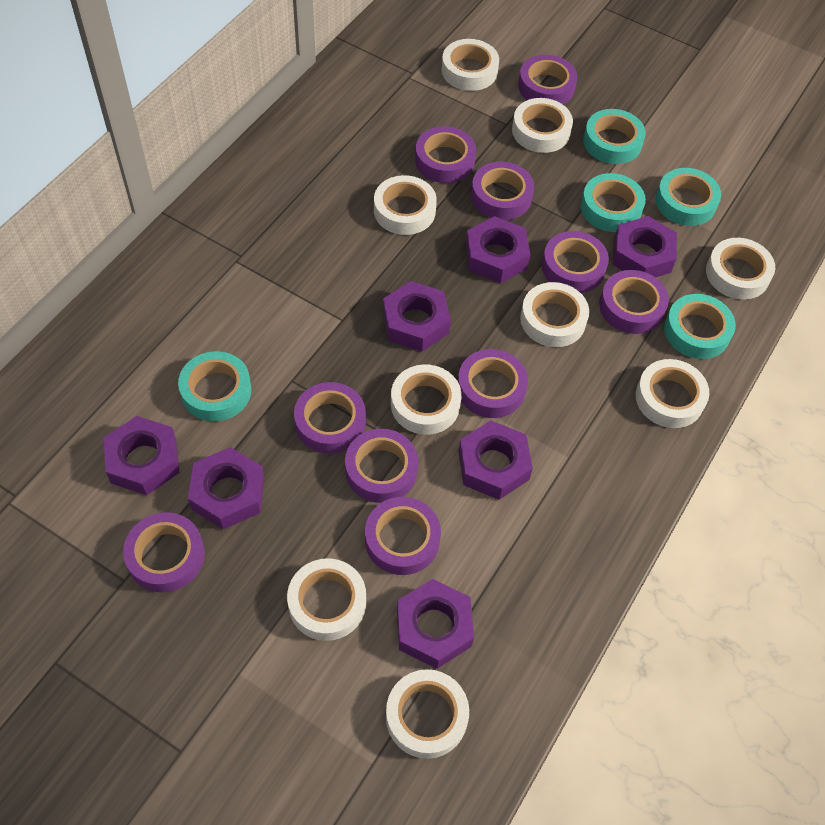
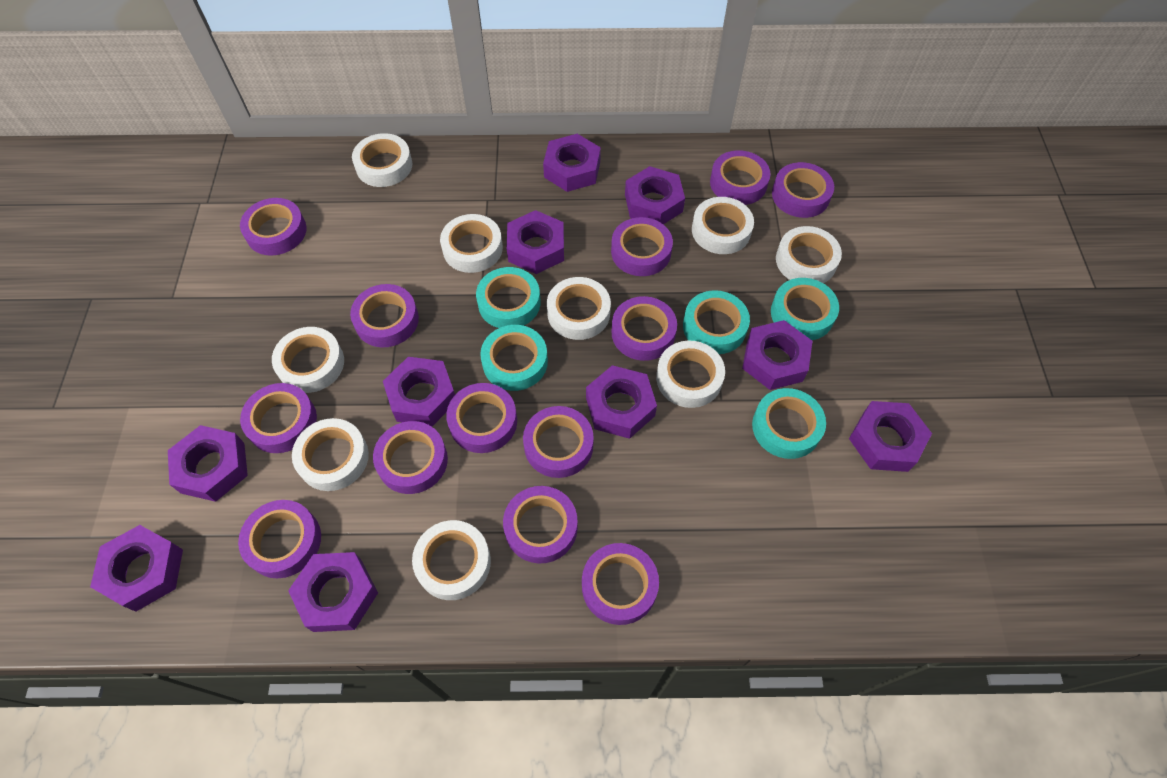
purple nut: [104,416,179,495] [188,447,264,529] [383,281,451,352] [397,579,474,669] [458,420,533,500] [465,216,530,284] [613,216,677,277] = 7 -> [90,525,183,612] [168,425,248,502] [288,552,378,632] [383,357,455,426] [507,210,564,274] [543,134,601,192] [586,365,657,439] [625,166,685,224] [742,320,813,390] [849,401,932,472] = 10
purple tape: [123,512,205,593] [294,382,366,454] [345,429,418,503] [365,497,441,575] [415,126,476,183] [458,349,528,418] [471,162,534,220] [518,55,577,104] [542,231,609,293] [599,270,669,334] = 10 -> [238,500,321,578] [240,198,307,256] [240,383,317,453] [350,284,419,347] [373,421,448,494] [446,383,517,453] [503,486,578,564] [523,406,594,478] [582,543,659,625] [611,217,673,276] [612,296,677,361] [710,150,770,205] [772,162,834,218] = 13

